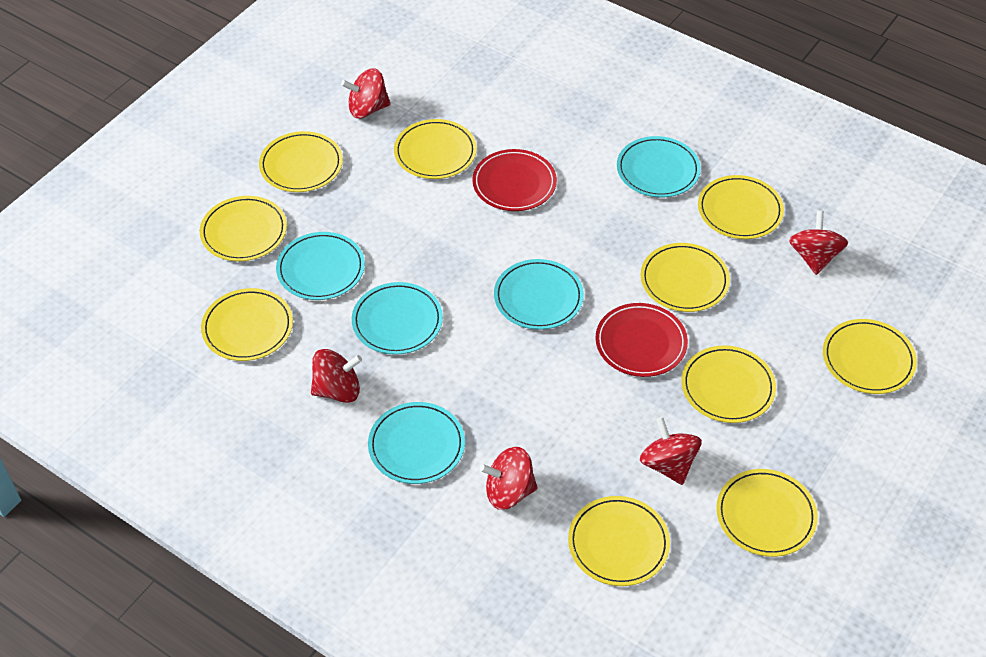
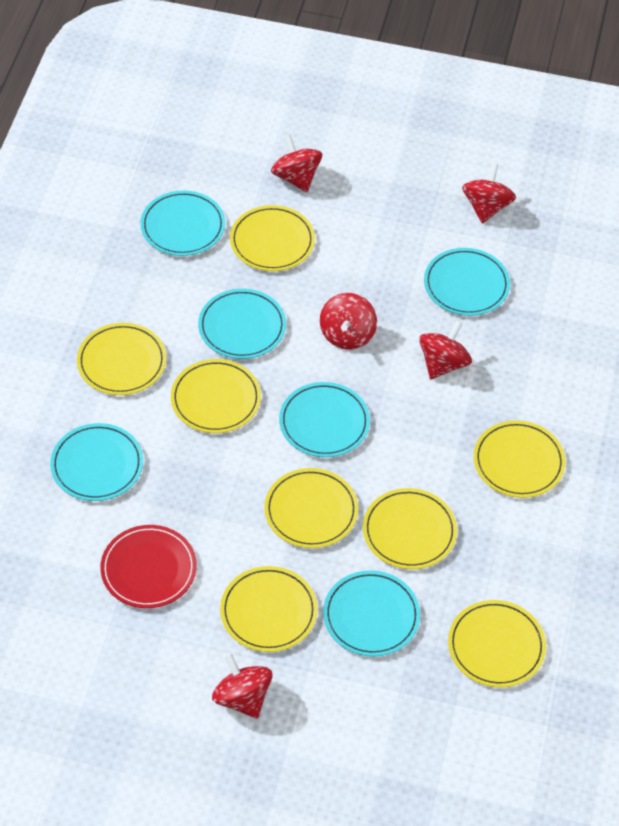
red plate: [472,149,557,211] [595,303,688,377] = 2 -> [100,525,197,608] = 1
turquoise plate: [276,232,365,300] [352,282,443,355] [368,402,465,484] [494,259,584,330] [617,136,701,197] = 5 -> [50,423,143,501] [140,190,225,256] [198,289,286,359] [279,382,370,457] [323,570,420,657] [424,248,510,316] = 6
yellow plate: [200,196,287,261] [201,288,293,361] [259,131,343,192] [394,119,477,179] [568,496,670,586] [640,243,730,312] [681,345,776,423] [698,175,784,239] [716,469,818,557] [823,319,917,394] = 10 -> [77,323,166,395] [171,359,261,433] [220,566,318,652] [230,205,315,271] [264,468,358,548] [363,488,457,569] [448,600,546,687] [474,420,565,498] = 8

